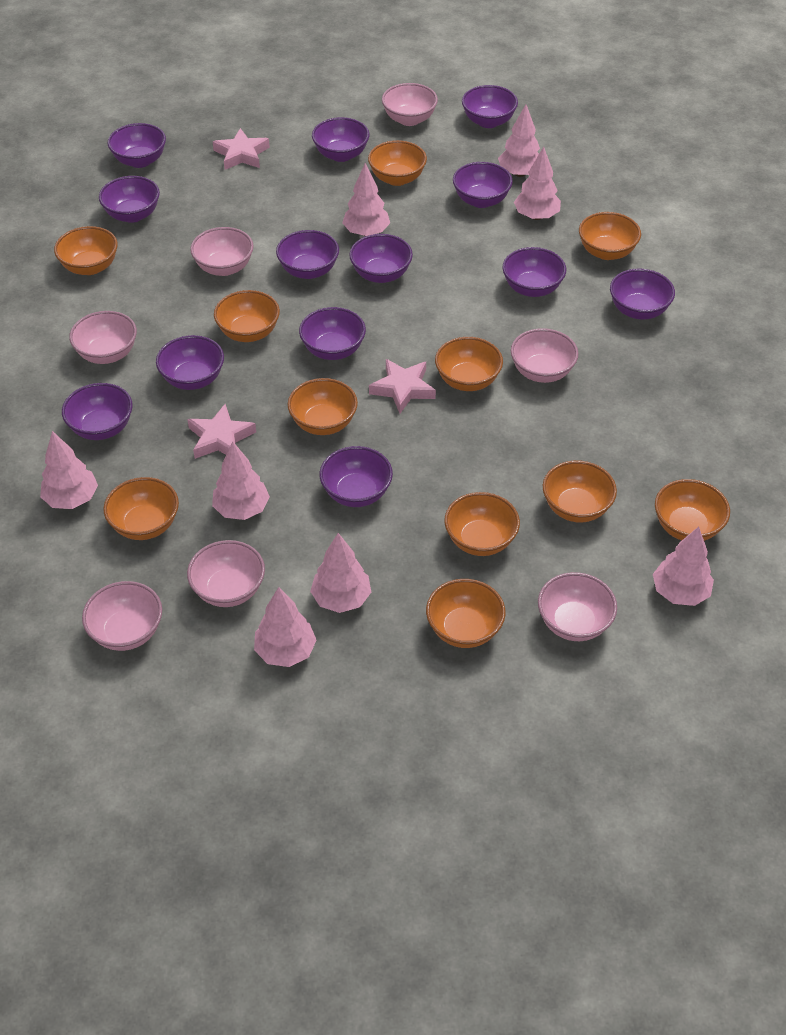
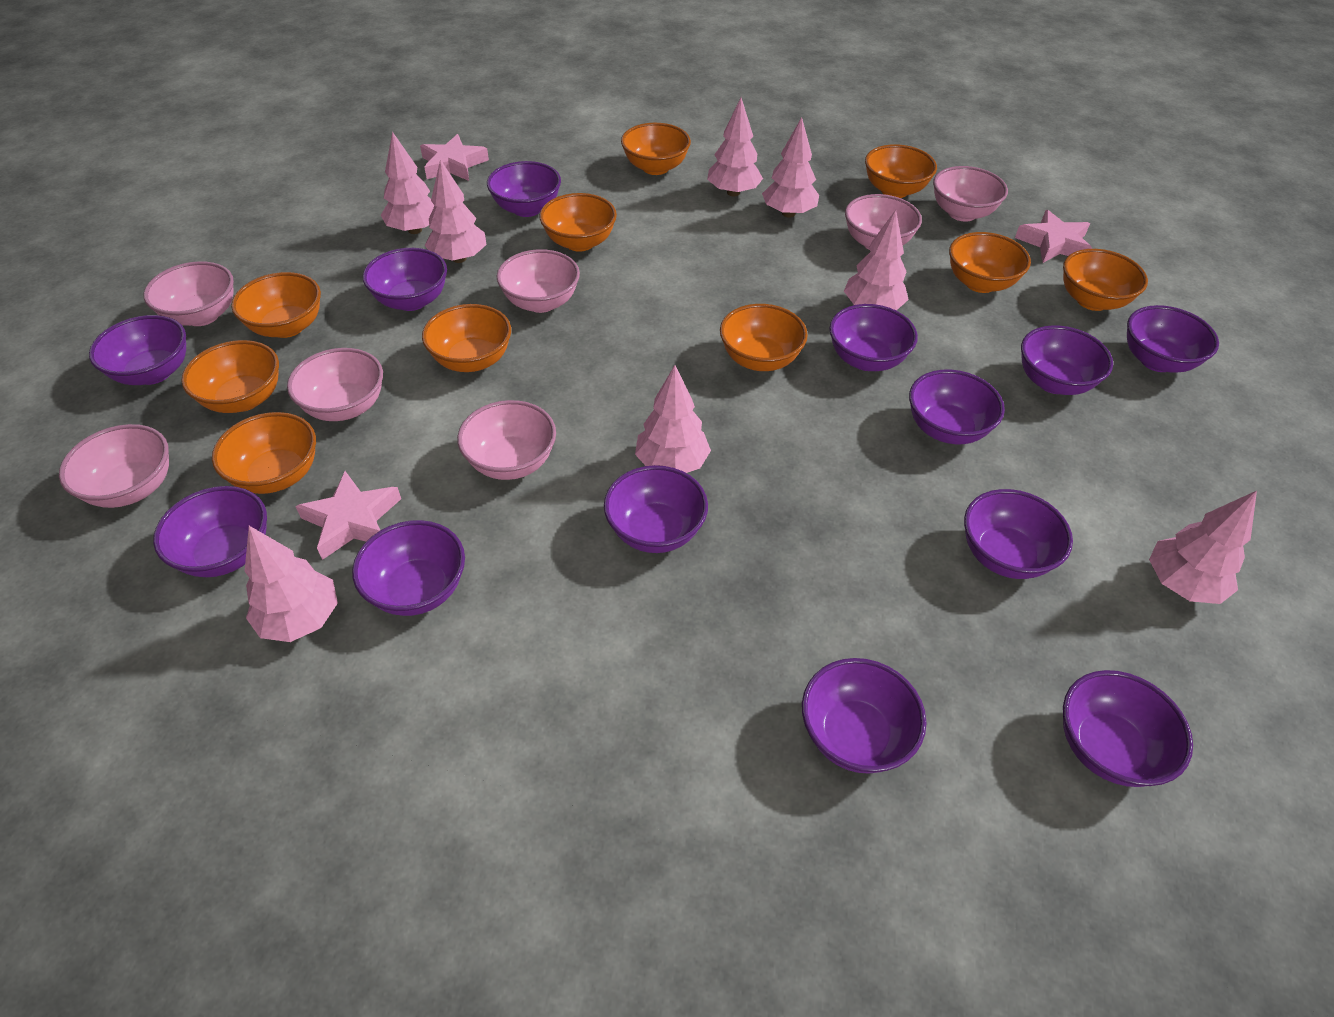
orange bowl: [54,226,118,275] [104,477,179,540] [214,290,280,342] [287,378,358,435] [368,140,427,186] [426,579,506,648] [435,337,503,391] [444,492,520,556] [543,460,617,522] [579,212,641,260] [655,479,730,541] = 11 -> [181,340,279,413] [212,412,316,494] [231,272,321,338] [422,304,511,372] [539,193,617,252] [621,123,691,175] [720,304,808,371] [865,144,937,198] [949,232,1031,293] [1063,249,1148,311] = 10

